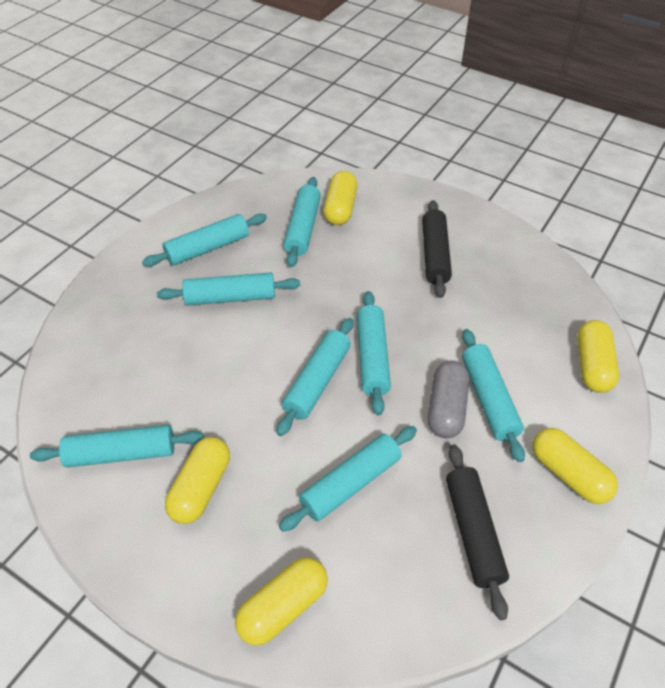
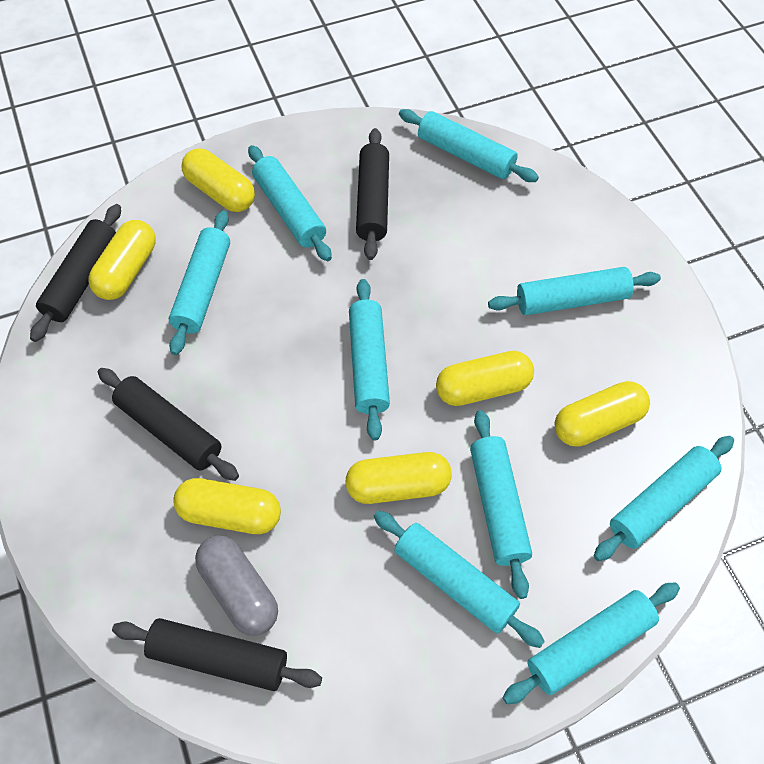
black rolling pin: [422,200,452,298] [446,444,509,620] = 2 -> [30,204,121,342] [98,368,239,481] [112,618,322,691] [356,128,389,260] = 4
turquoise rolling pin: [30,425,204,468] [142,214,267,267] [157,272,300,306] [277,318,353,436] [279,426,417,532] [284,177,321,267] [357,291,391,415] [462,329,525,462] = 8 -> [169,210,230,355] [248,145,332,261] [349,279,390,440] [374,511,545,648] [399,109,539,182] [470,410,532,599] [488,267,661,315] [502,582,680,704] [594,436,734,561] = 9
yellow capsule: [165,437,230,524] [235,557,328,646] [323,171,358,225] [532,428,618,504] [577,320,619,393] = 5 -> [88,220,156,300] [173,478,281,534] [182,148,255,212] [345,452,452,504] [436,351,534,406] [554,381,650,447] = 6

